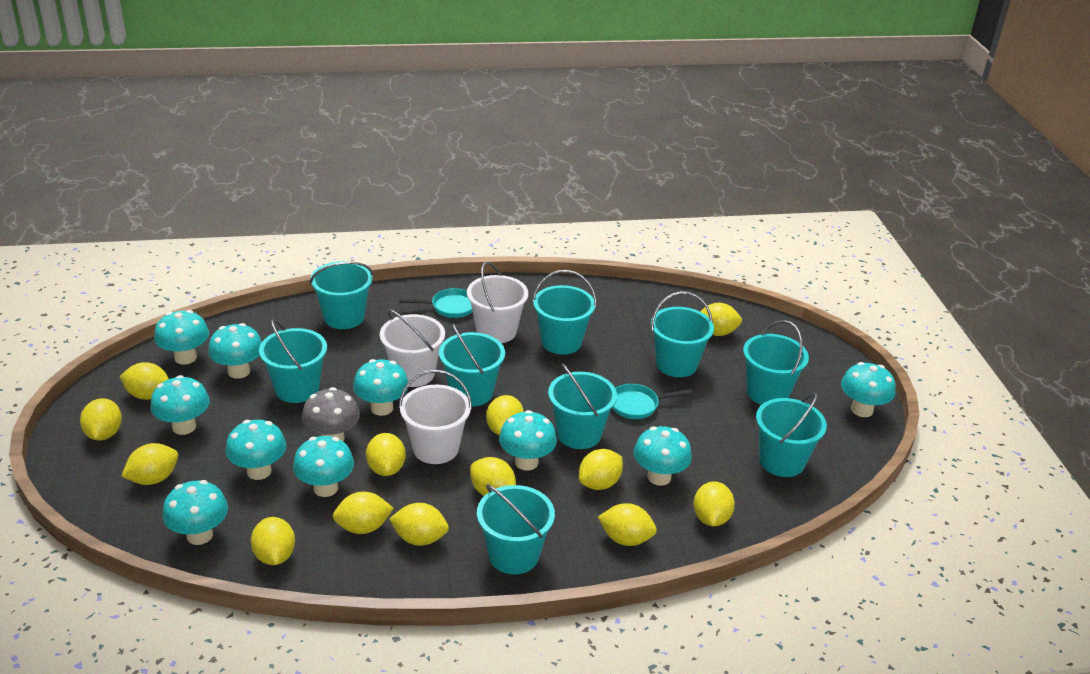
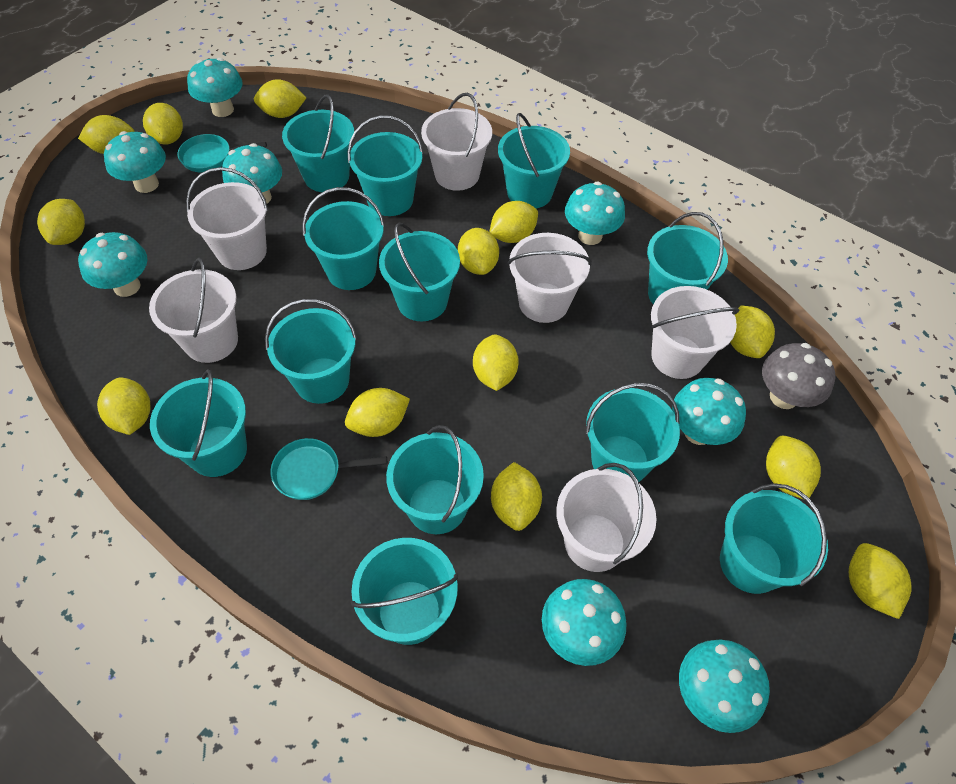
turquoise bucket: [259,319,327,403] [310,261,373,329] [439,323,505,407] [477,484,555,574] [532,270,596,355] [548,363,617,449] [651,291,714,377] [743,320,809,405] [756,393,827,477] = 9 -> [150,369,247,477] [265,299,357,404] [282,94,354,192] [302,187,385,290] [348,115,423,216] [351,538,458,645] [379,223,460,321] [386,425,484,534] [498,113,570,209] [585,383,680,482] [647,212,728,304] [720,483,828,594] = 12
turquoise mushroom: [150,375,210,435] [154,310,209,365] [162,480,228,545] [208,323,262,379] [226,420,286,480] [293,436,354,497] [353,359,409,416] [499,410,557,471] [634,426,692,486] [841,362,895,417] = 10 -> [78,232,148,297] [104,131,166,193] [187,58,243,117] [222,143,282,204] [542,579,626,666] [565,182,625,245] [672,378,746,445] [679,639,770,733] = 8
white bucket: [380,309,445,387] [399,370,472,464] [467,262,528,343] = 3 -> [149,258,238,363] [186,167,268,270] [421,93,492,191] [508,233,592,323] [556,463,657,572] [651,286,740,379] = 6

